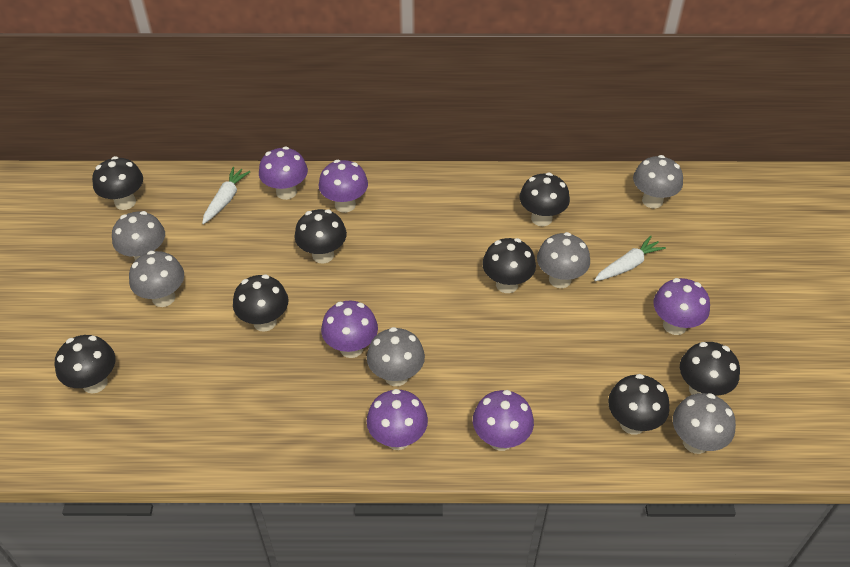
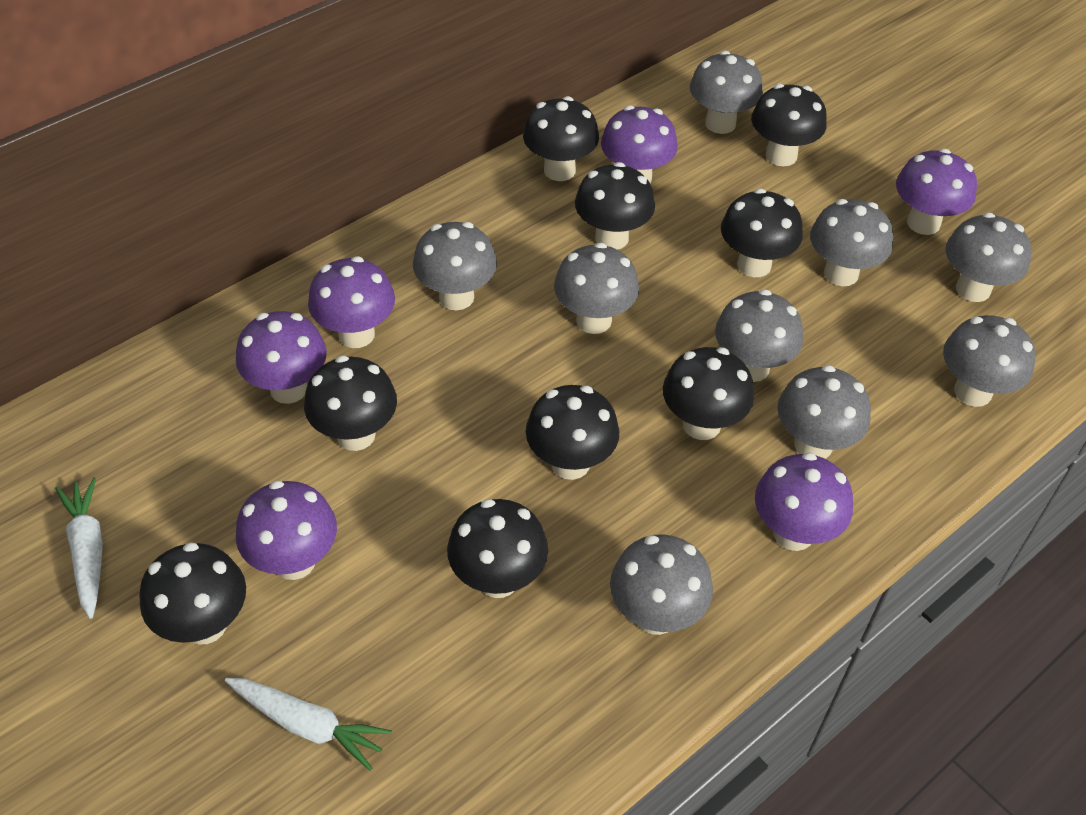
black mushroom: [55,335,115,394] [92,156,143,210] [233,274,289,332] [295,209,347,264] [482,238,536,293] [520,173,570,226] [608,374,669,435] [680,342,740,396] = 8 -> [139,542,246,645] [304,355,397,451] [447,499,548,598] [523,96,599,181] [526,385,619,480] [575,162,655,250] [663,347,754,440] [721,188,803,277] [751,84,827,166] = 9
grey mushroom: [112,211,165,261] [129,251,184,307] [367,327,425,386] [537,232,590,288] [633,155,683,208] [673,393,736,454] = 6 -> [413,222,497,311] [554,243,639,334] [610,534,713,635] [690,51,763,134] [715,289,803,382] [777,365,871,459] [810,199,893,286] [943,315,1036,407] [946,212,1031,302] = 9

